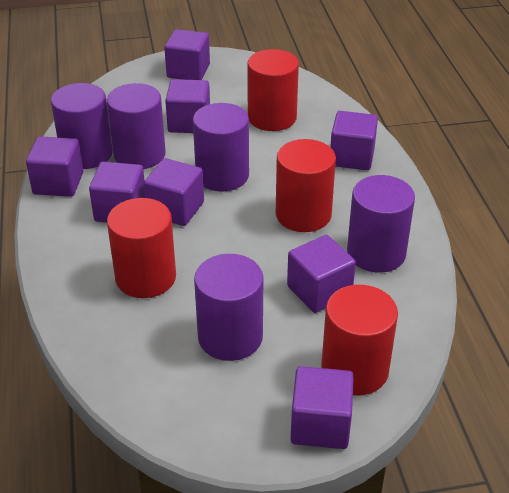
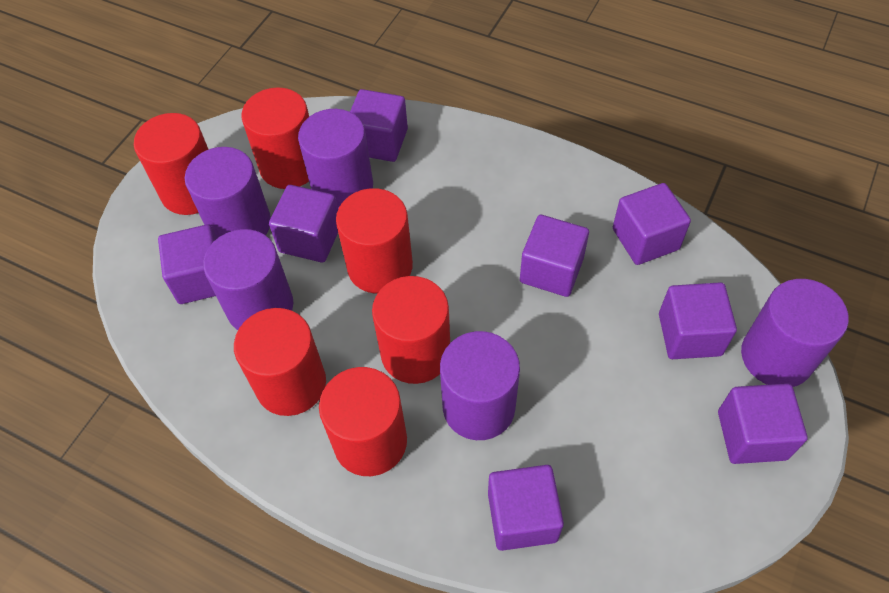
red cylinder: [107,198,176,298] [247,49,299,131] [276,139,336,232] [321,285,398,395] = 4 -> [134,113,209,215] [234,308,326,416] [241,87,309,189] [319,367,407,476] [336,188,413,294] [372,276,450,384] = 6

